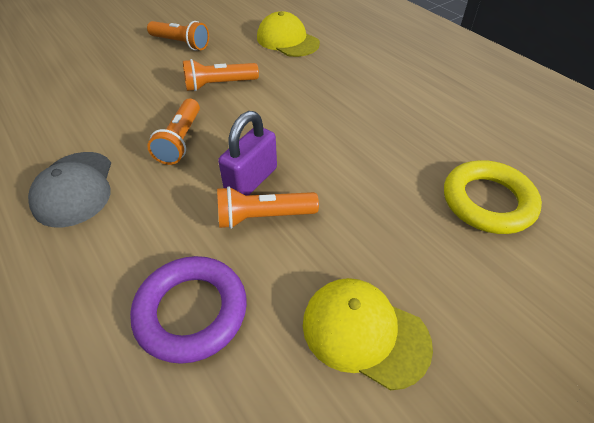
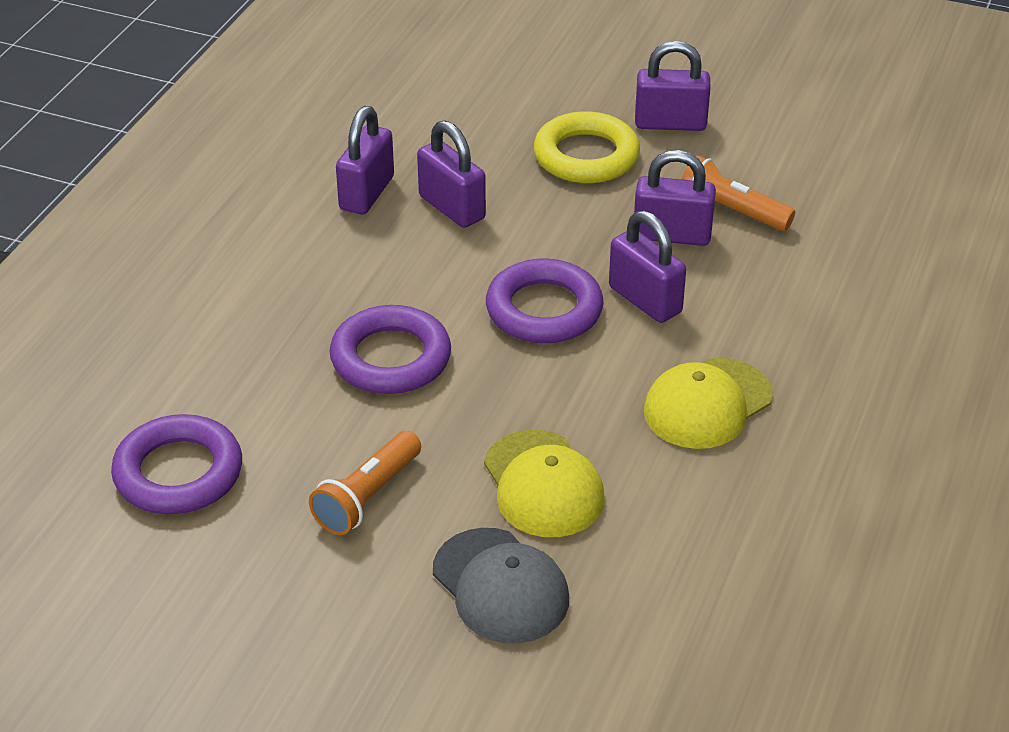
orange flashlight: [147,21,209,50] [147,99,200,165] [183,59,259,91] [217,186,319,229] = 4 -> [309,431,421,535] [681,155,795,231] = 2
purple padlock: [218,111,277,196] = 1 -> [336,106,394,214] [417,121,486,228] [609,211,686,323] [634,150,716,246] [635,41,711,131] = 5
purple ring: [130,256,247,364] = 1 -> [111,414,242,514] [330,305,451,394] [486,259,604,343] = 3

